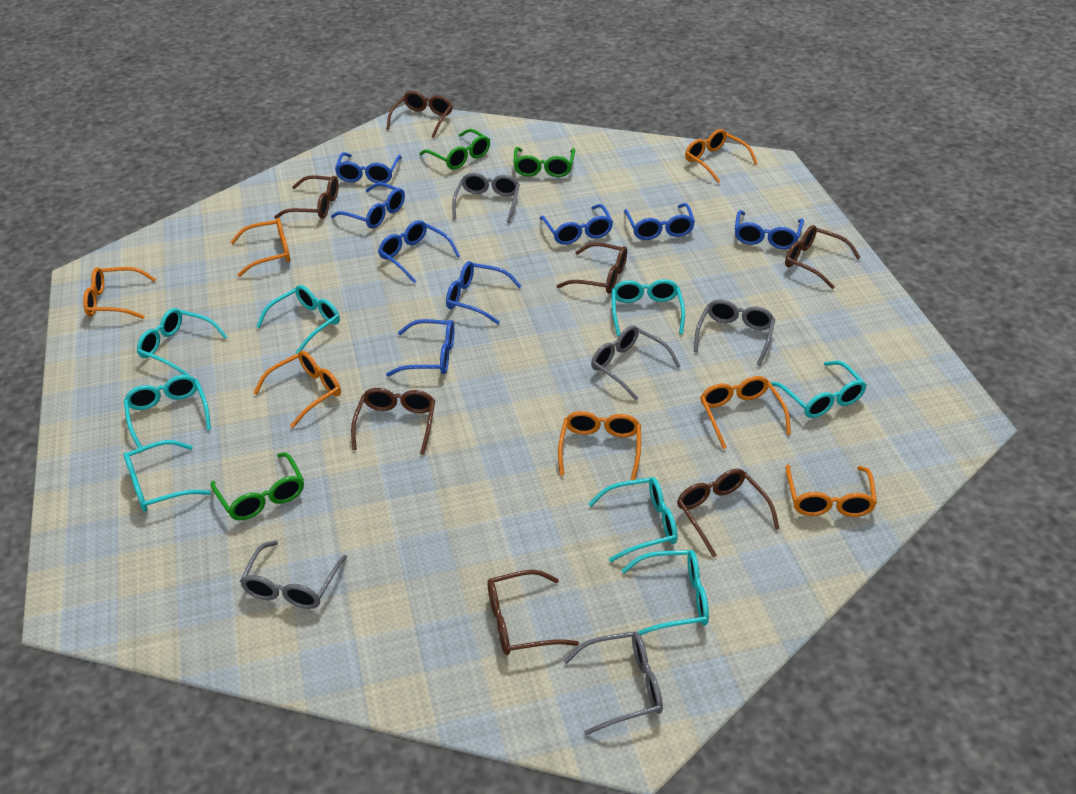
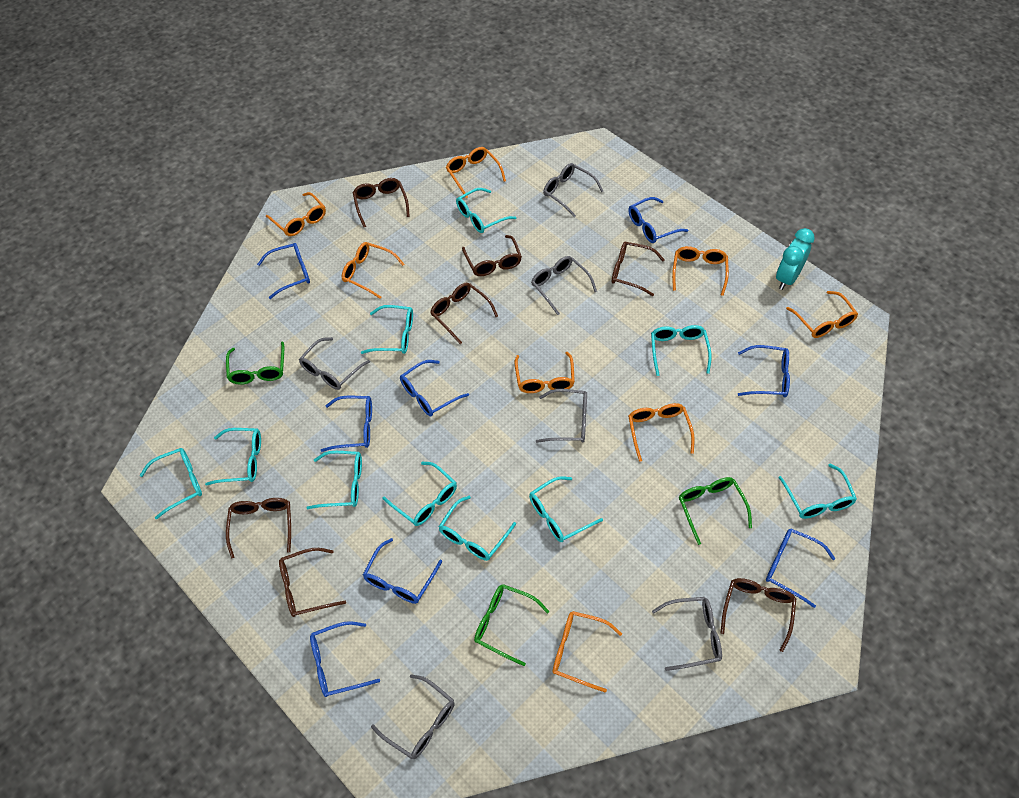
grey glasses: [240,541,347,609] [452,173,520,223] [563,631,663,735] [591,325,680,400] [694,299,775,366] = 5 -> [299,337,370,390] [371,674,455,759] [531,256,597,315] [536,389,587,443] [543,163,603,217] [652,597,722,671] = 6
orange glasses: [83,267,156,319] [230,218,290,277] [254,351,341,428] [558,411,641,480] [685,129,758,183] [700,376,791,449] [786,465,877,517] = 7 -> [266,192,326,236] [342,242,405,299] [446,147,506,198] [515,352,575,393] [553,611,622,693] [628,403,695,462] [672,246,729,296] [786,291,858,338] = 8
turquoise clock: none = 0 -> [776,228,815,290] = 1
turquoise glasses: [123,440,211,512] [124,375,211,448] [137,308,227,375] [256,285,340,354] [589,477,678,562] [612,279,685,336] [621,550,709,635] [770,361,867,418] = 8 -> [140,448,202,520] [205,428,261,486] [307,451,362,509] [361,305,413,354] [382,462,457,526] [438,496,516,561] [456,188,517,233] [529,476,603,542] [651,325,712,376] [778,464,857,519] = 10

